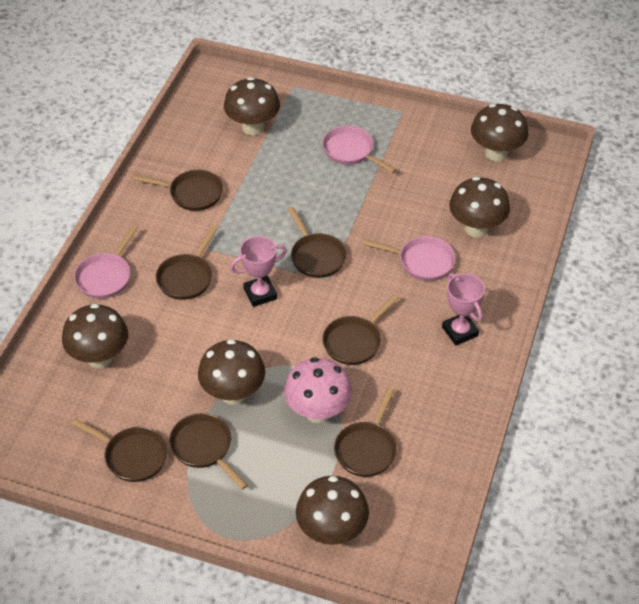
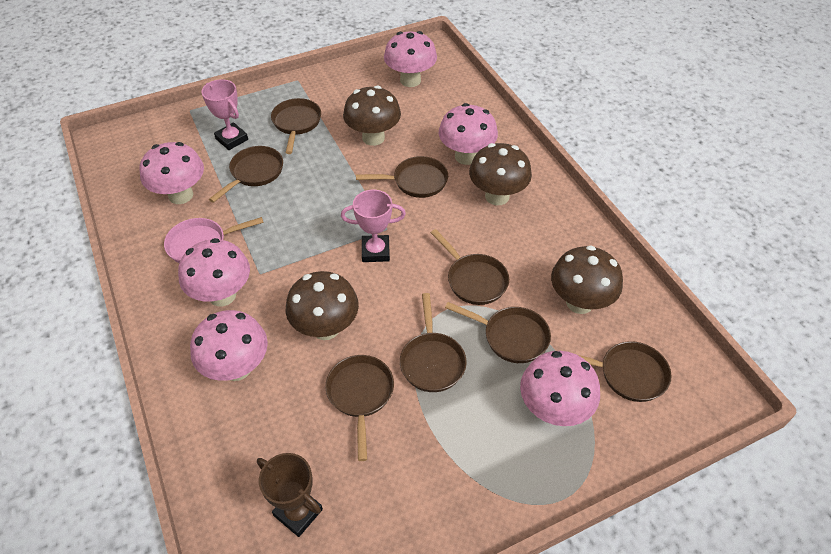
brown mushroom: [62,304,128,368] [198,339,265,405] [224,77,280,135] [296,476,369,545] [449,177,510,237] [471,104,529,162] = 6 -> [286,271,359,340] [343,86,401,146] [469,143,532,205] [551,245,623,314] = 4
brown pan: [71,418,168,482] [134,170,223,211] [156,226,217,300] [169,413,248,490] [288,207,346,278] [322,294,399,365] [334,387,397,477] = 7 -> [209,146,283,203] [271,98,321,154] [325,355,394,461] [356,156,448,198] [400,293,467,392] [431,229,509,305] [445,302,551,363] [557,341,672,402] = 8
brown trophy: none = 0 -> [257,453,323,537] = 1
pink mushroom: [284,357,352,423] = 1 -> [139,142,204,204] [178,238,250,307] [190,310,268,381] [384,31,437,87] [439,103,498,165] [520,351,600,426] = 6
pink pan: [74,225,138,299] [322,126,396,173] [362,236,456,281] = 3 -> [164,217,264,263] = 1

